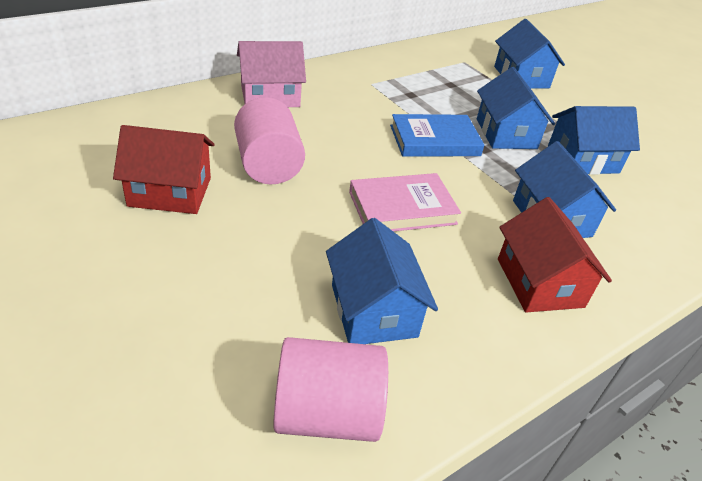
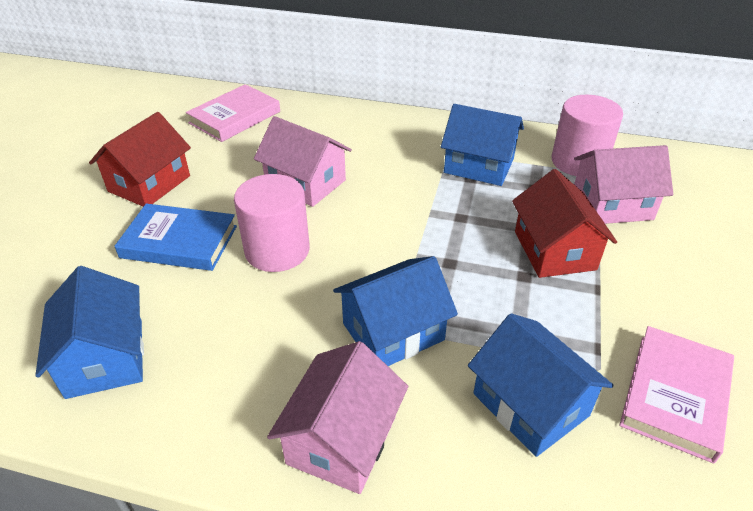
blue house: [326,218,438,344] [477,67,555,149] [494,19,565,89] [513,141,616,238] [548,106,640,175] = 5 -> [35,266,144,399] [333,256,458,366] [441,104,524,186] [468,313,614,457] = 4
pink book: [349,173,461,232] = 1 -> [186,84,280,142] [619,326,734,464] = 2
pink house: [237,41,306,107] = 1 -> [254,116,352,207] [267,341,408,494] [574,145,673,224] = 3

